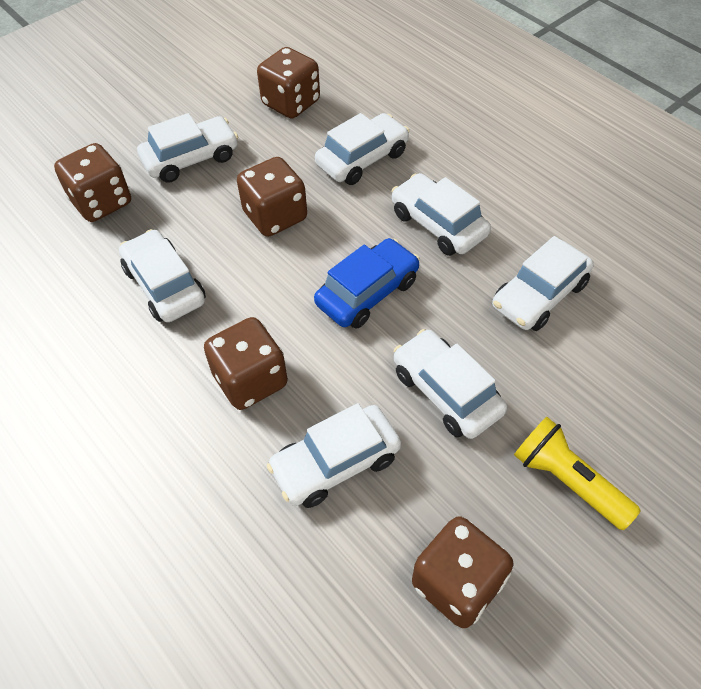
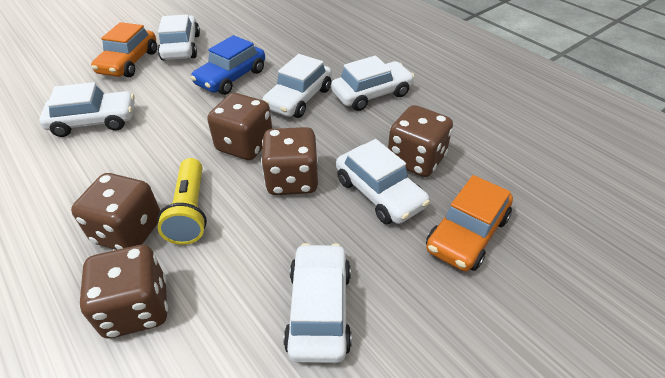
orange car: none = 0 -> [91,22,157,77] [426,175,513,271] = 2
white car: [119,229,206,322] [137,113,238,183] [267,403,401,508] [315,113,409,185] [391,173,491,256] [394,329,507,439] [492,236,594,331] = 7 -> [39,82,135,137] [158,14,200,60] [262,54,332,118] [284,243,352,363] [331,56,415,111] [336,139,430,224] = 6

